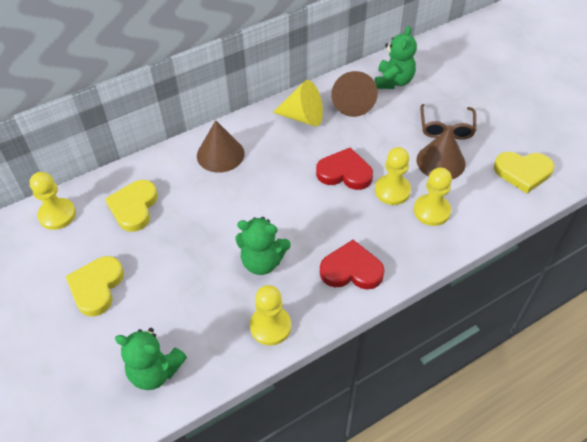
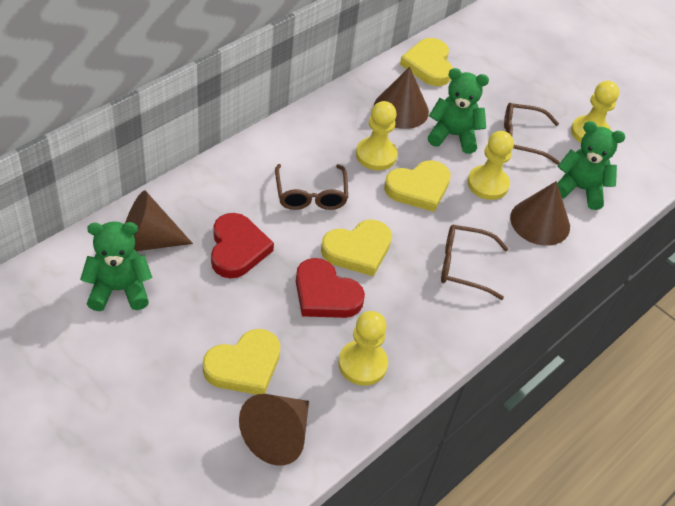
brown cone: [197,120,245,173] [331,71,378,117] [417,128,466,179] = 3 -> [125,191,193,251] [239,394,309,466] [374,67,429,129] [510,181,570,246] = 4
brown glasses: [420,104,476,140] = 1 -> [275,164,348,210] [441,225,509,300] [504,103,560,165] = 3
yellow cone: [273,80,323,127] = 1 -> none = 0
yellow heart: [65,256,124,316] [105,180,158,232] [494,152,554,193] = 3 -> [203,329,280,395] [321,220,392,277] [384,160,451,212] [400,38,453,86] = 4

